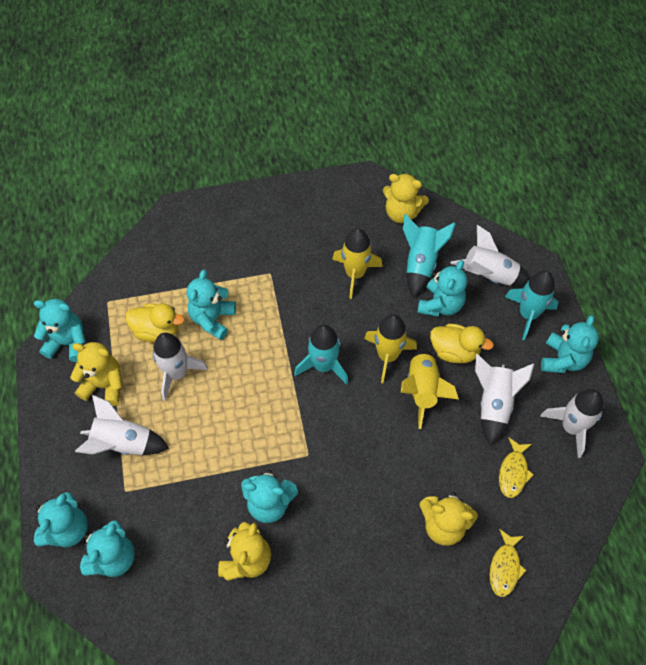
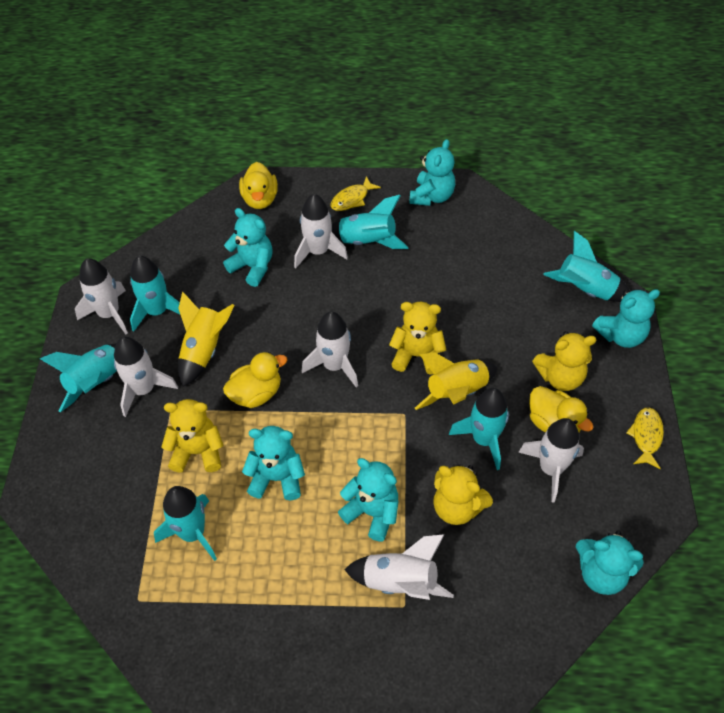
turquoise rocket: [294,324,348,385] [403,214,456,297] [505,271,559,340] = 3 -> [40,344,116,412] [130,256,180,332] [154,486,217,561] [332,195,409,249] [449,388,509,470] [543,231,630,302] = 6
turquoise teddy bear: [34,299,86,362] [34,492,88,547] [80,520,135,577] [187,270,236,340] [241,470,298,523] [417,260,467,317] [541,315,599,373] = 7 -> [223,208,273,287] [242,426,305,500] [338,458,399,541] [409,139,455,206] [576,531,644,595] [592,289,660,348] = 6
white rocket: [75,395,169,455] [153,333,208,401] [450,225,530,286] [475,354,534,445] [540,389,603,458] = 5 -> [75,258,128,334] [114,337,178,417] [294,194,348,268] [302,311,358,387] [345,534,454,600] [518,418,584,502] = 6
yellow duck: [125,303,185,342] [430,324,494,363] = 2 -> [223,352,287,408] [239,162,278,209] [529,386,593,432] = 3
yellow rocket: [332,228,382,299] [364,314,417,383] [401,348,459,429] = 3 -> [178,291,234,387] [415,352,497,410] = 2

